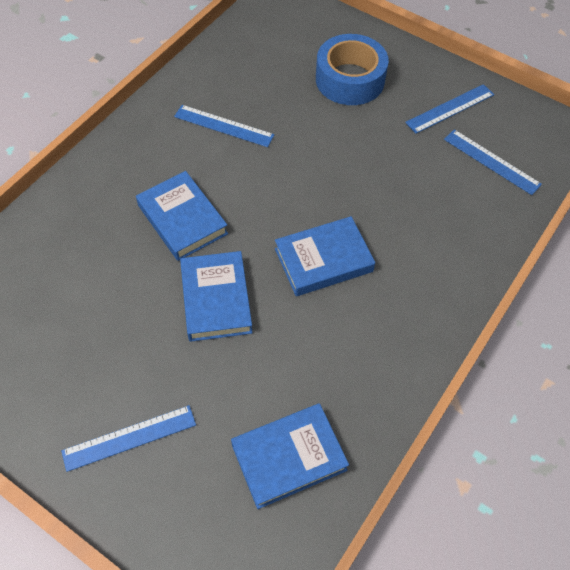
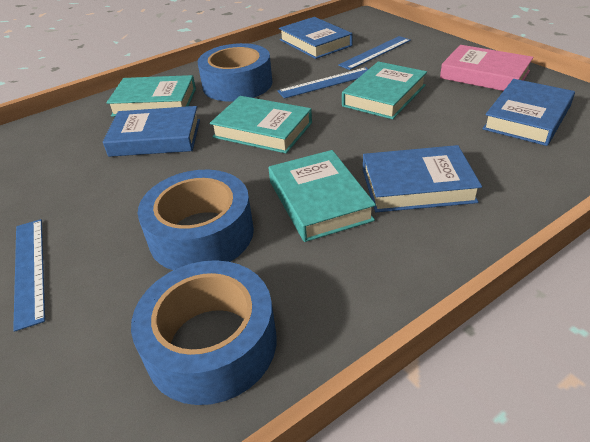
blue ruler: [61,405,196,472] [174,105,275,147] [405,84,494,134] [444,129,542,195] = 4 -> [13,219,45,332] [277,67,368,99] [338,36,411,70] = 3
blue tape: [316,34,389,105] = 1 -> [131,260,276,405] [138,170,254,270] [198,43,272,102] = 3
pink book: none = 0 -> [440,45,534,91] = 1
turquoise book: none = 0 -> [106,75,196,117] [210,96,312,153] [269,150,376,242] [342,61,427,119] = 4

